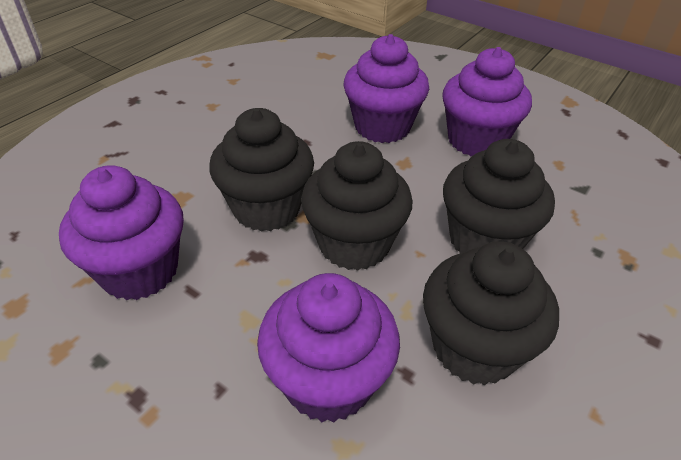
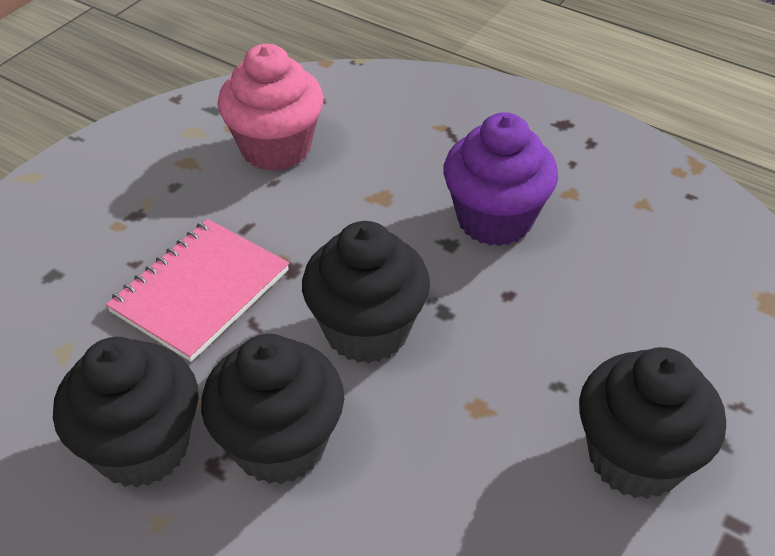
pink cupcake: none = 0 -> [217,44,324,171] = 1
pink notebook: none = 0 -> [106,219,289,362] = 1
purple cupcake: [59,165,184,300] [257,273,400,423] [343,34,429,143] [442,47,532,156] = 4 -> [443,112,558,246] = 1

